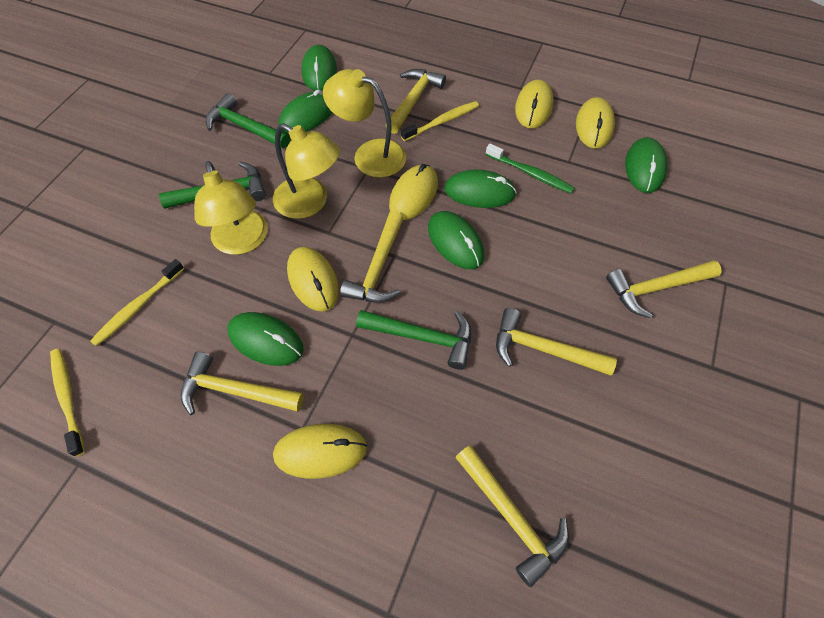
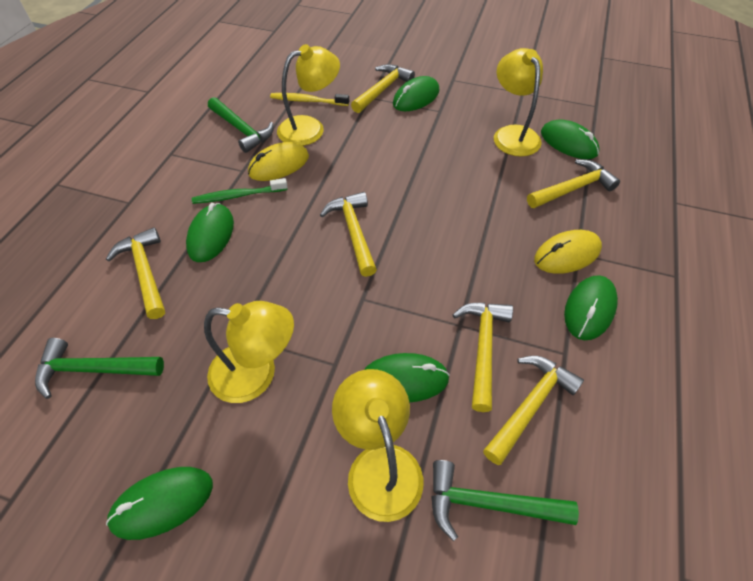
yellow lamp: [194,161,268,255] [273,123,340,219] [323,69,406,177] = 3 -> [204,301,294,403] [277,44,340,146] [332,369,423,522] [494,48,543,156] = 4
yellow mouse: [273,424,367,479] [287,247,339,312] [389,164,438,220] [515,80,554,128] [576,97,615,149] = 5 -> [248,142,309,181] [534,230,602,274] = 2
yellow toothbrush: [50,349,85,457] [90,259,184,346] [401,101,479,141] = 3 -> [270,93,349,106] = 1

